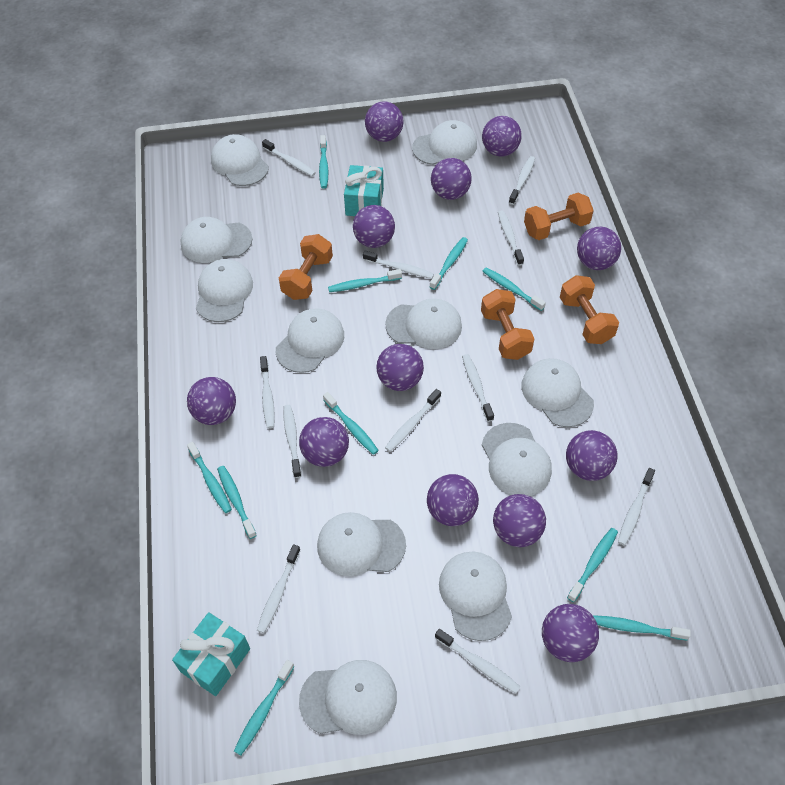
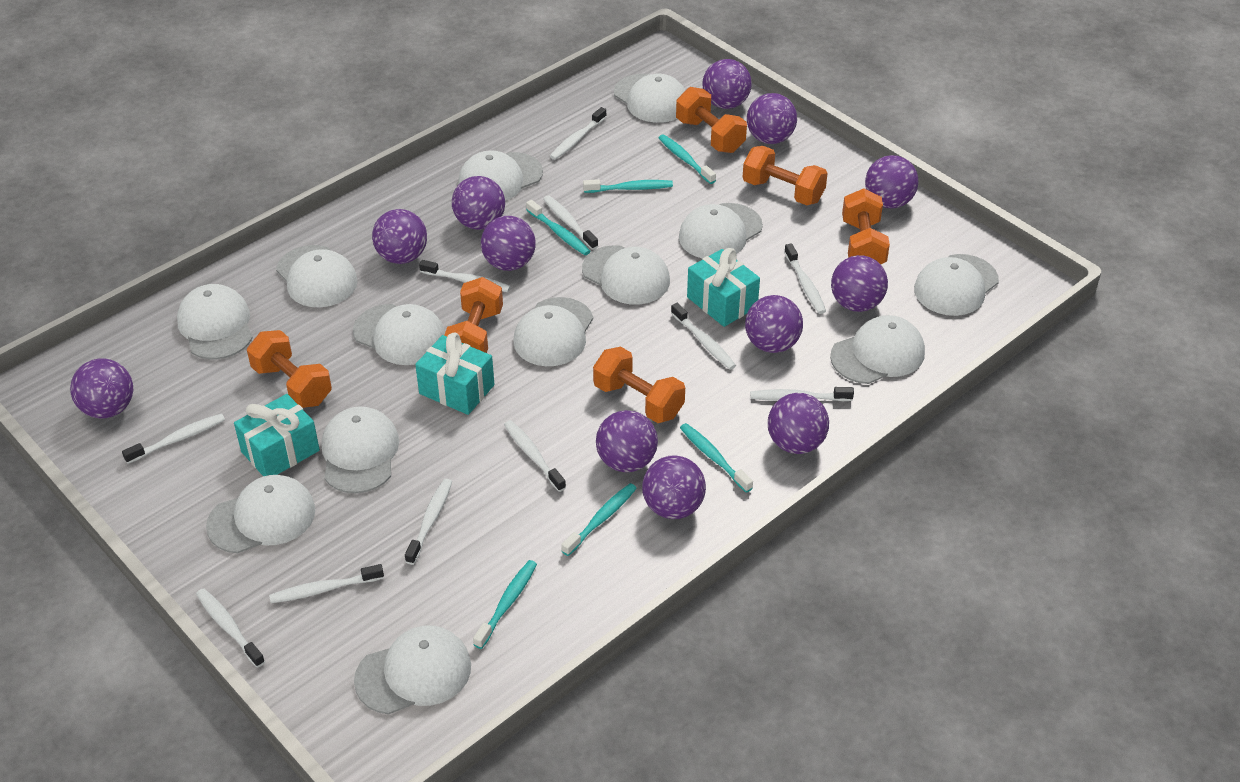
orange dumbbell: [279,234,333,300] [481,289,535,360] [524,193,594,240] [560,275,619,344] = 4 -> [247,330,332,408] [444,277,503,353] [593,347,685,423] [676,87,747,153] [743,146,828,205] [842,188,890,264] = 6
turquoise gift: [172,612,250,696] [344,165,384,216] = 2 -> [234,394,320,476] [415,332,494,415] [687,248,760,327] = 3
turquoise toothbrush: [187,442,232,513] [217,466,257,539] [234,660,295,755] [319,135,328,189] [323,392,379,455] [328,269,402,292] [430,237,468,290] [482,267,546,311] [567,528,618,602] [593,615,691,640] = 10 -> [473,560,537,649] [526,200,590,255] [561,483,637,556] [583,179,673,193] [659,135,716,184] [680,423,753,493] = 6
white cap: [180,217,252,263] [196,259,253,322] [211,134,269,186] [276,308,344,373] [299,660,397,735] [317,512,406,576] [385,299,462,349] [412,120,477,165] [439,552,512,641] [482,423,552,496] [521,358,594,427] = 11 -> [177,284,253,360] [206,475,315,554] [276,245,358,307] [322,406,399,493] [353,304,445,365] [354,626,471,714] [458,150,543,201] [514,297,593,366] [582,245,670,305] [614,73,686,123] [679,203,763,259] [830,315,925,384] [914,254,999,316] = 13

